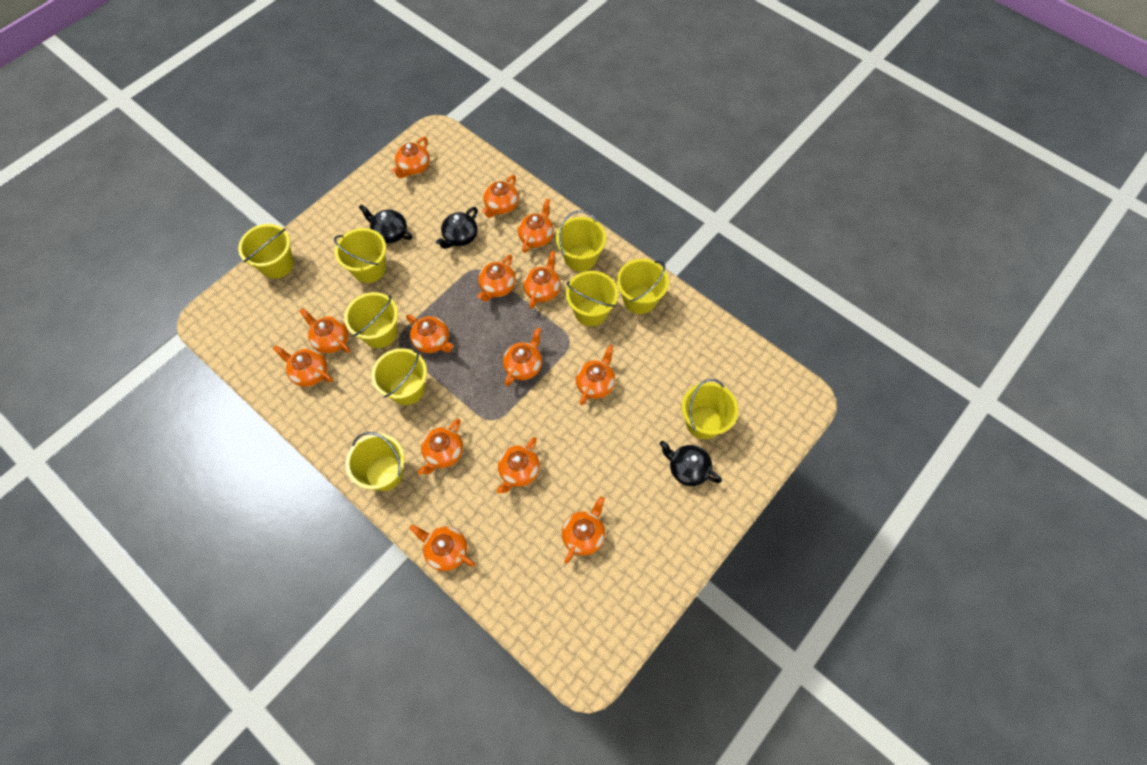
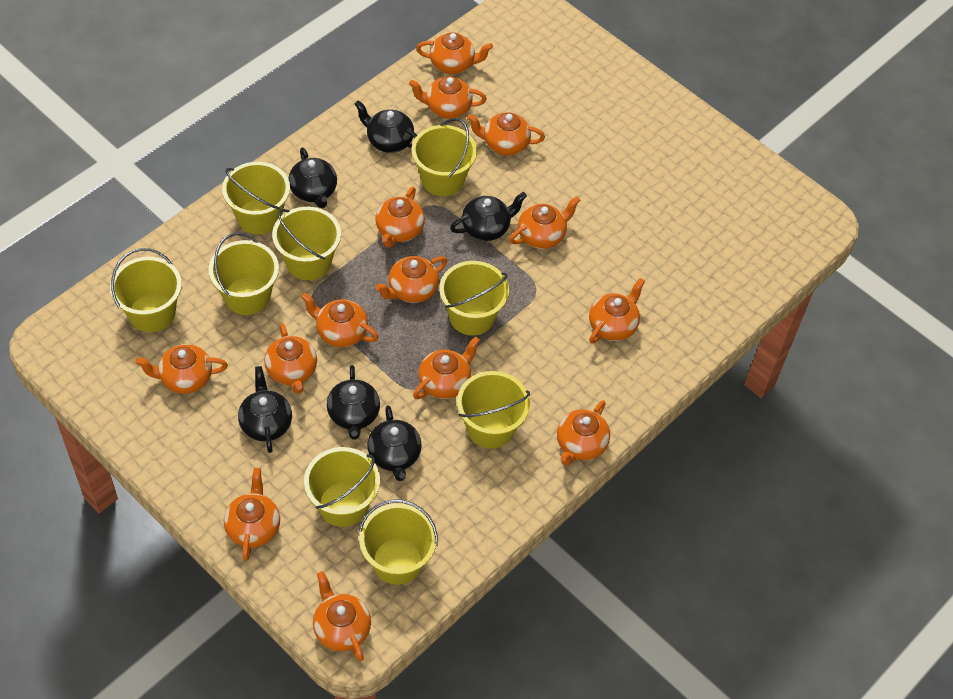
black teapot: [359,204,412,244] [436,207,478,249] [660,441,722,486] = 3 -> [238,366,292,453] [289,147,337,208] [327,365,380,440] [355,100,417,153] [367,405,422,481] [450,192,527,241] = 6

